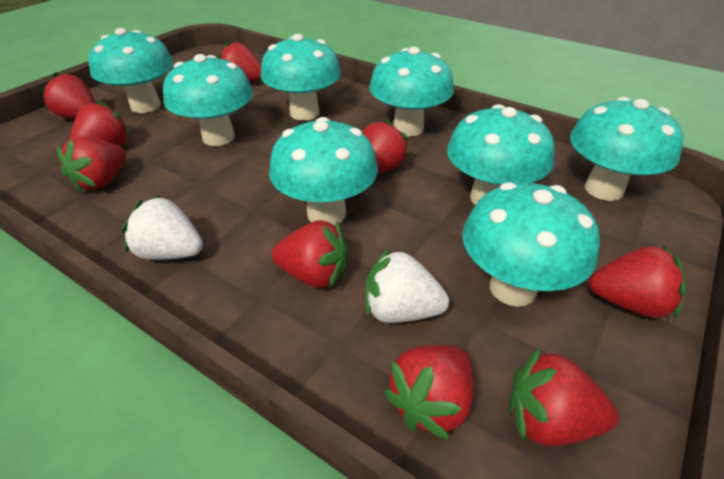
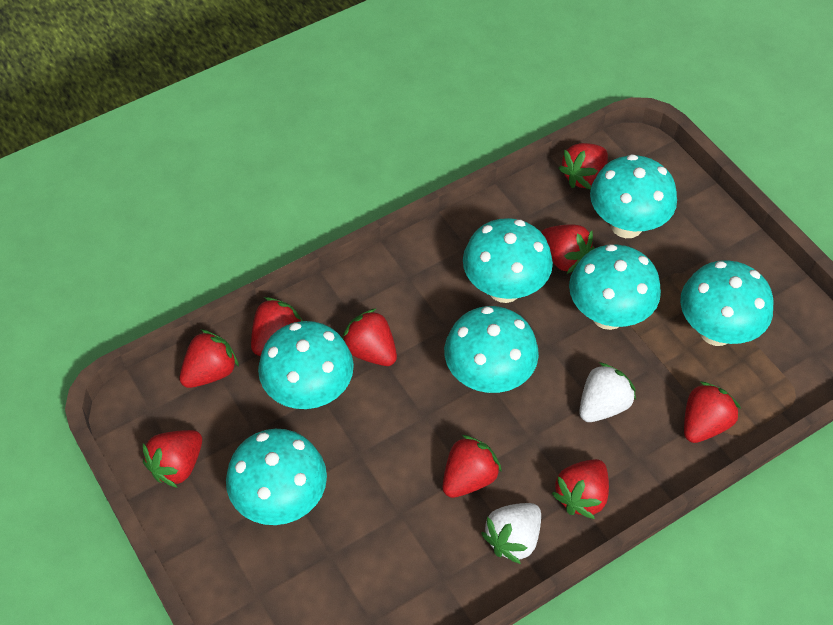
turquoise mushroom: [88,28,173,113] [163,54,253,146] [260,34,341,121] [269,117,378,225] [369,47,454,137] [447,104,555,205] [462,182,600,307] [570,97,683,201] = 8 -> [226,429,327,525] [258,321,354,409] [444,306,539,393] [463,218,553,303] [569,244,661,330] [590,154,677,238] [680,260,773,346] = 7

